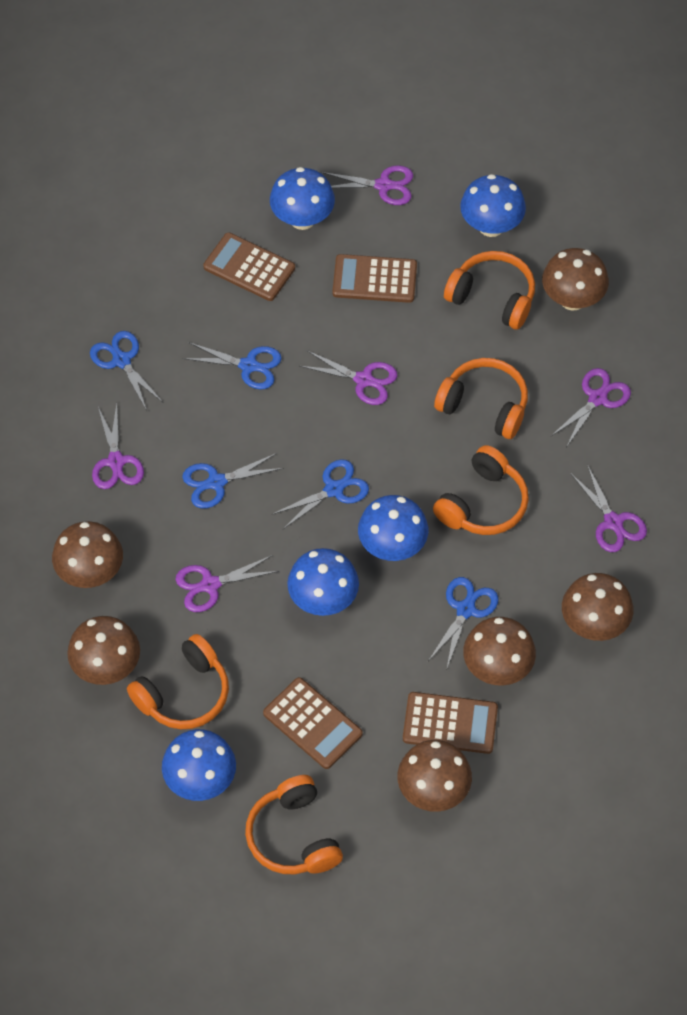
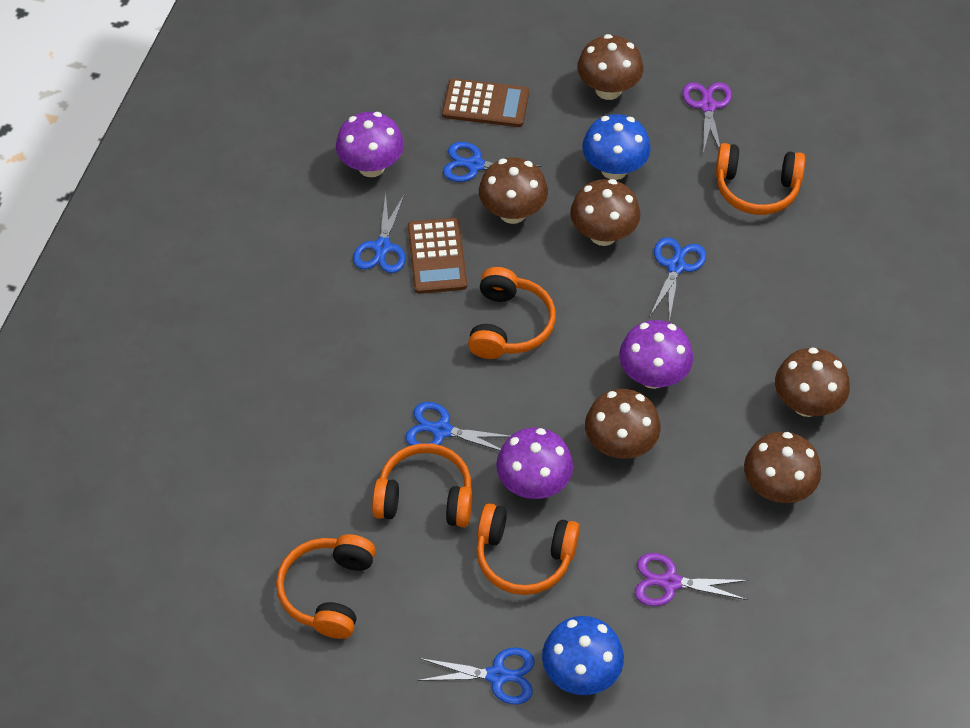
blue mushroom: [162,729,236,801] [270,167,335,230] [287,548,359,616] [358,495,428,561] [460,174,526,237] = 5 -> [542,616,624,695] [582,114,651,180] = 2
brown calculator: [203,232,295,301] [263,677,363,769] [332,254,417,303] [403,692,498,754] = 4 -> [408,218,467,294] [442,78,529,127] = 2
purple mushroom: none = 0 -> [336,112,404,177] [496,427,573,499] [619,320,693,389] = 3
purple scissors: [92,404,144,489] [175,555,279,612] [300,350,397,405] [322,165,413,205] [550,368,631,446] [570,464,647,552] = 6 -> [635,553,749,606] [682,82,732,153] = 2

